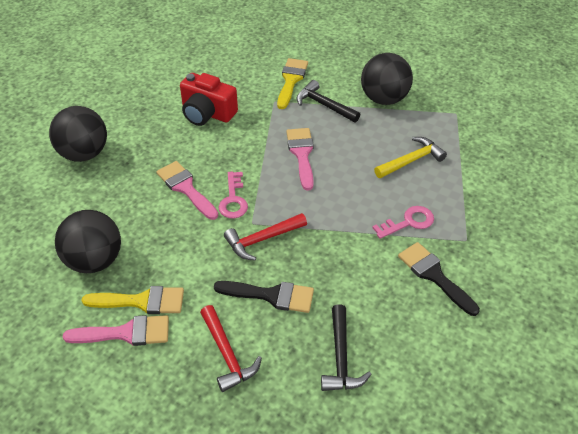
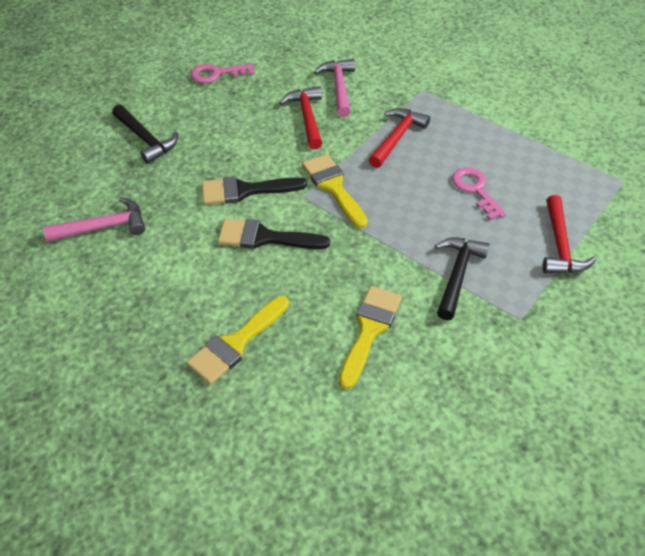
black ball: [49,106,107,162] [55,210,121,273] [361,53,413,105] = 3 -> none = 0
pink brush: [63,315,169,346] [156,161,218,220] [286,128,314,191] = 3 -> none = 0
pink hammer: none = 0 -> [43,197,145,242] [314,59,355,117] = 2
red camera: [180,73,238,126] = 1 -> none = 0
red hammer: [200,305,262,392] [224,213,307,261] = 2 -> [280,86,322,150] [369,108,430,168] [543,195,596,273] = 3
yellow brush: [81,286,184,314] [277,58,308,109] = 2 -> [187,296,289,385] [302,154,368,228] [339,286,402,390] = 3
yellow hammer: [374,137,447,178] = 1 -> none = 0

